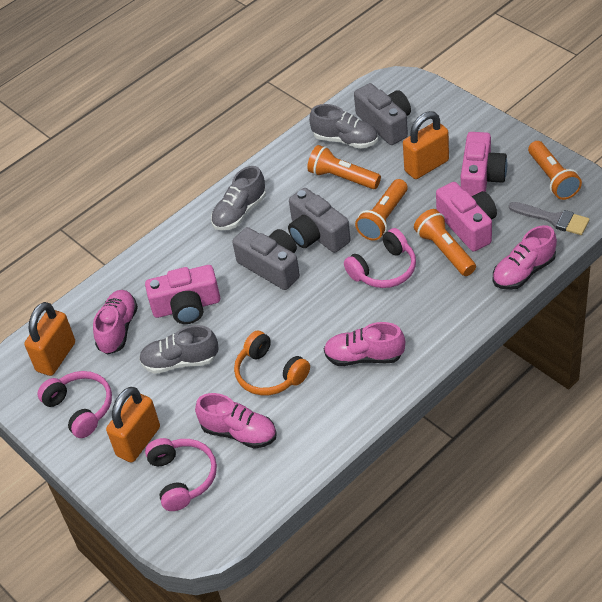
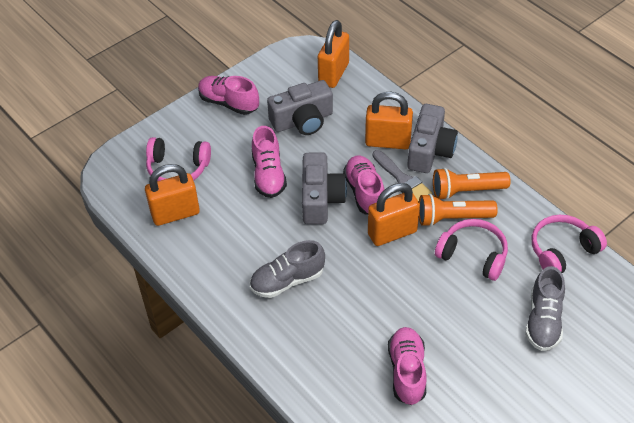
grey shoe: [139,325,219,374] [211,166,266,230] [309,104,378,149] = 3 -> [250,240,325,298] [525,266,565,351] = 2
orange flashlight: [307,145,381,189] [355,179,408,241] [414,209,476,276] [528,141,582,200] = 4 -> [419,194,498,227] [433,168,511,200] = 2
orange headphones: [234,330,310,395] = 1 -> none = 0
orange padlock: [24,302,75,376] [106,387,160,463] [403,111,449,179] = 3 -> [145,164,200,226] [318,20,349,88] [365,92,413,149] [368,183,420,246] = 4
pink camera: [145,265,220,324] [436,182,497,251] [461,132,507,196] = 3 -> none = 0

